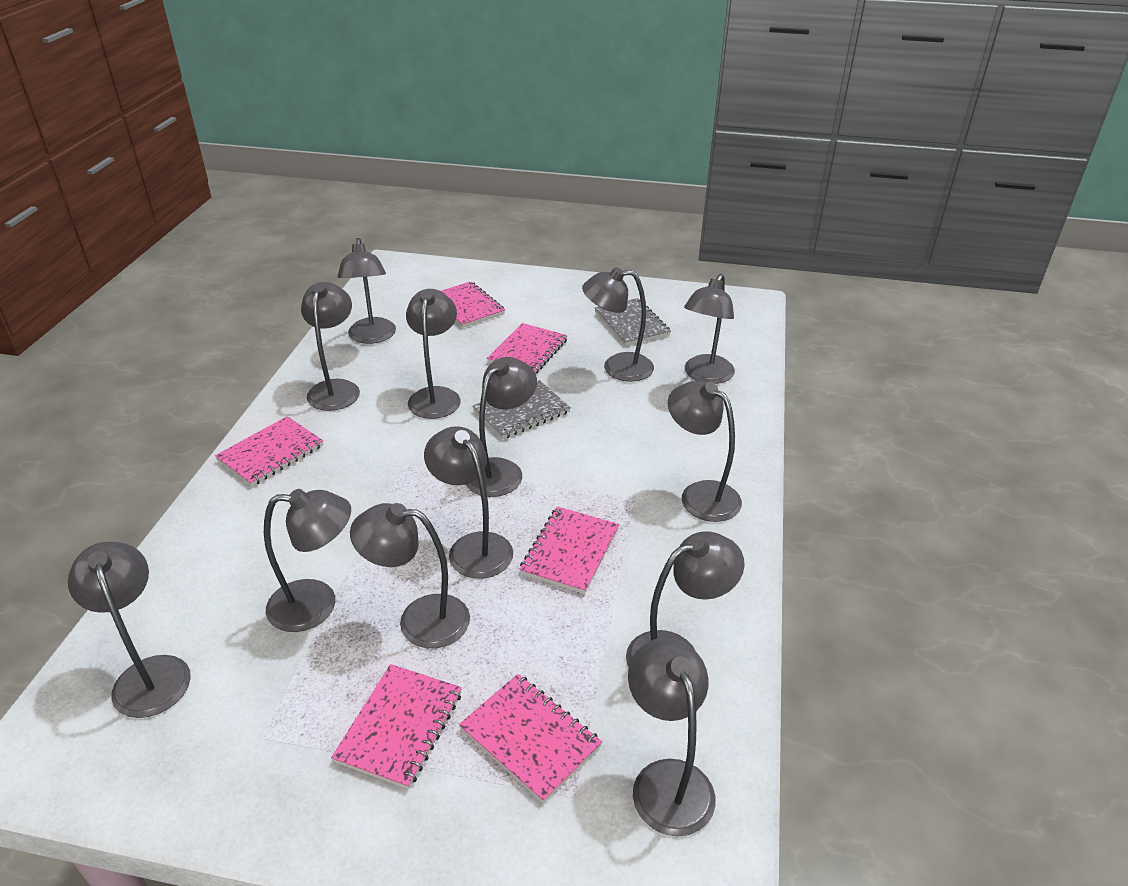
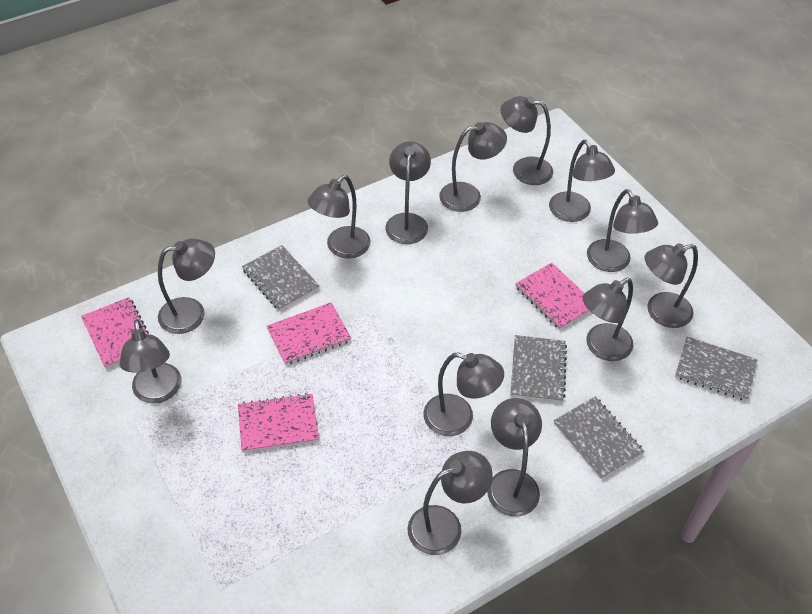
grey notebook: [472,380,571,439] [595,298,671,346] = 2 -> [242,245,320,311] [510,335,567,402] [554,397,644,479] [675,337,758,401] = 4
pink notebook: [215,416,323,486] [331,664,462,789] [441,282,505,328] [459,674,602,803] [487,323,568,373] [519,507,619,594] = 6 -> [81,297,149,369] [238,393,319,452] [267,302,351,365] [515,263,590,330] = 4

